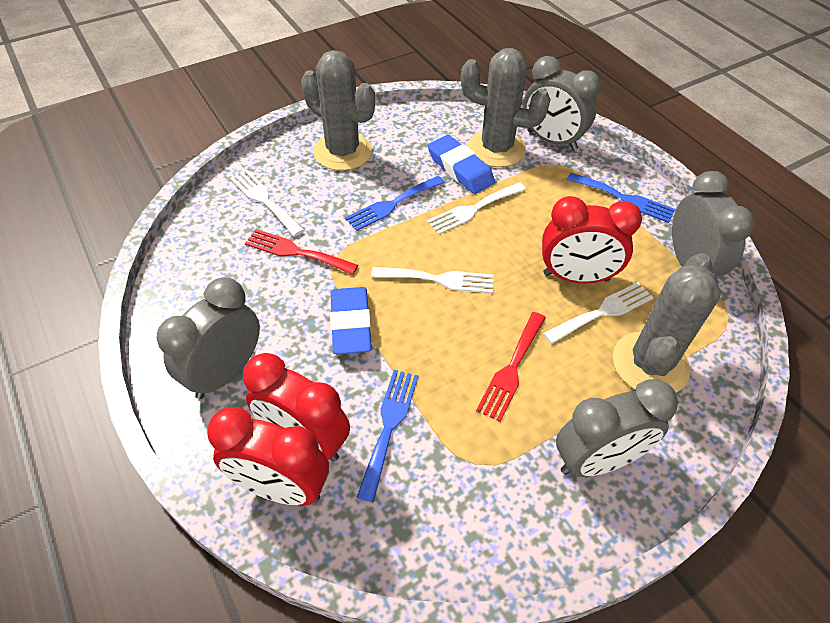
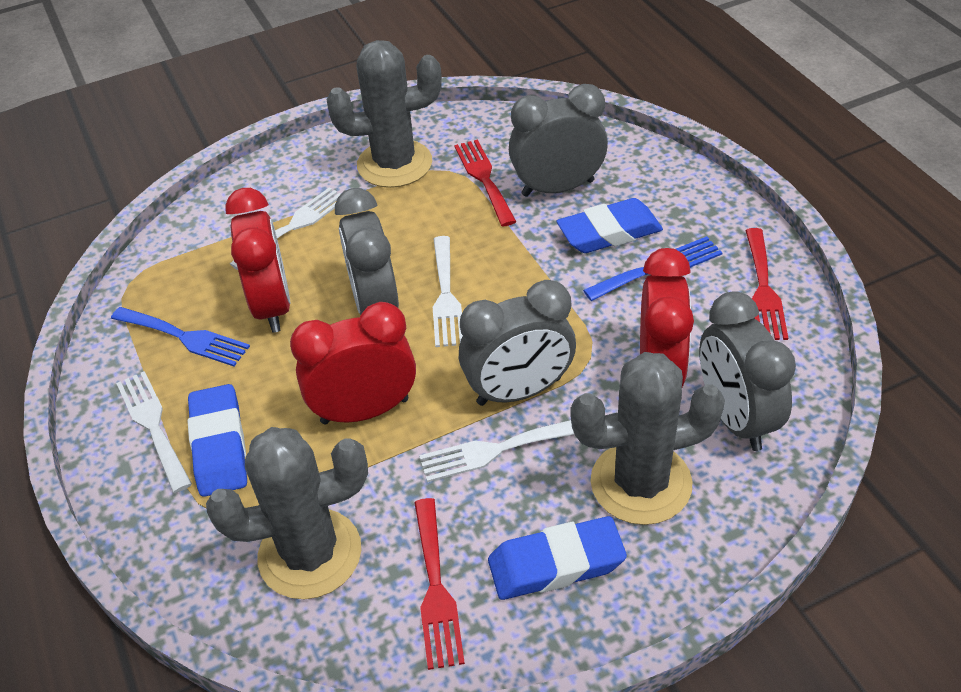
blue eraser: [330,287,372,354] [428,135,495,194] = 2 -> [188,384,247,497] [488,516,627,600] [557,198,663,253] = 3
blue fork: [345,176,445,231] [357,370,418,502] [567,173,675,223] = 3 -> [111,307,250,366] [583,236,723,301] = 2
red fork: [245,229,358,275] [476,312,546,422] = 2 -> [414,498,465,670] [454,140,517,226] [745,228,788,340] = 3

